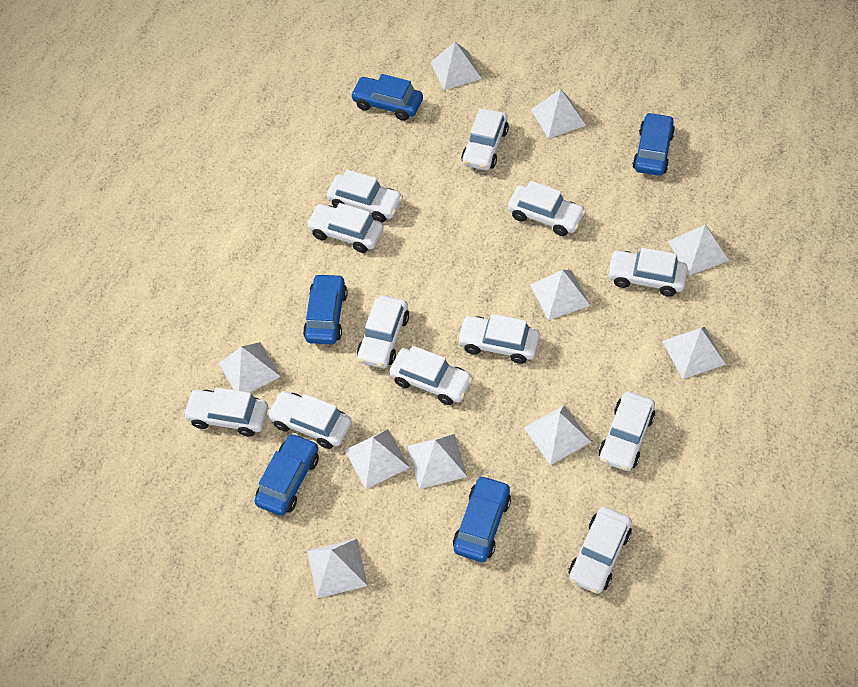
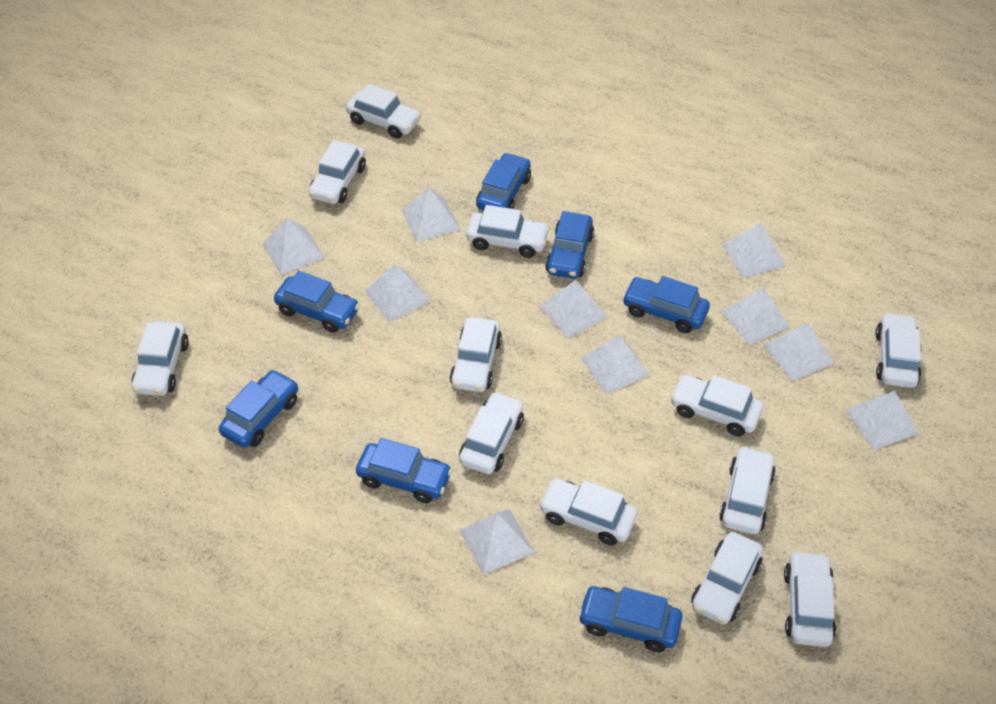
blue car: [254,433,319,516] [303,273,348,344] [350,74,423,121] [453,475,511,562] [633,112,675,176] = 5 -> [219,369,298,448] [274,271,360,333] [356,438,452,503] [476,153,531,211] [545,211,594,279] [578,586,682,652] [622,276,710,333] = 7

